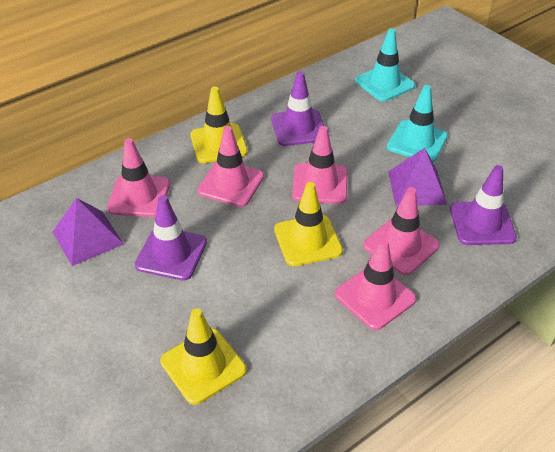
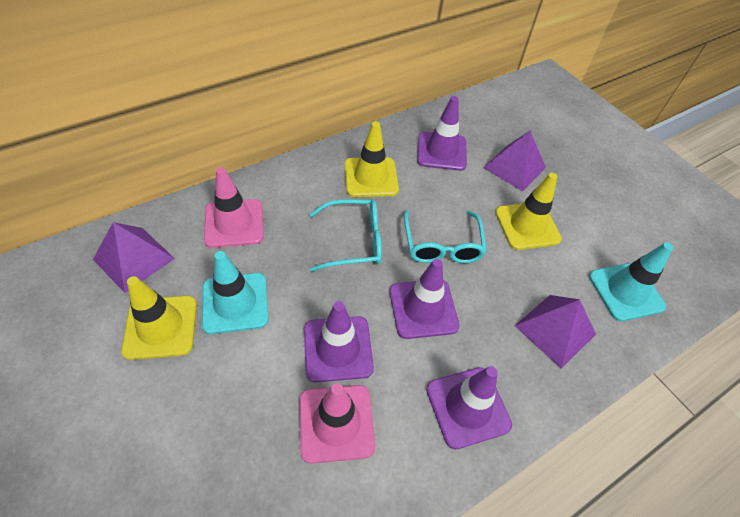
pink traffic cone: [107,138,170,217] [197,126,264,207] [292,126,348,204] [335,239,416,330] [363,187,440,275] = 5 -> [204,167,264,248] [299,383,375,464] = 2
purple pyramid: [53,198,124,266] [388,148,447,206] = 2 -> [93,222,175,293] [483,131,546,191] [515,295,596,369] = 3
purple traffic cone: [135,195,207,281] [271,71,324,146] [450,165,517,245] = 3 -> [304,301,374,383] [389,259,460,339] [417,96,467,171] [426,366,512,449] = 4
turquoise glasses: none = 0 -> [309,199,382,271] [404,210,487,263] = 2

